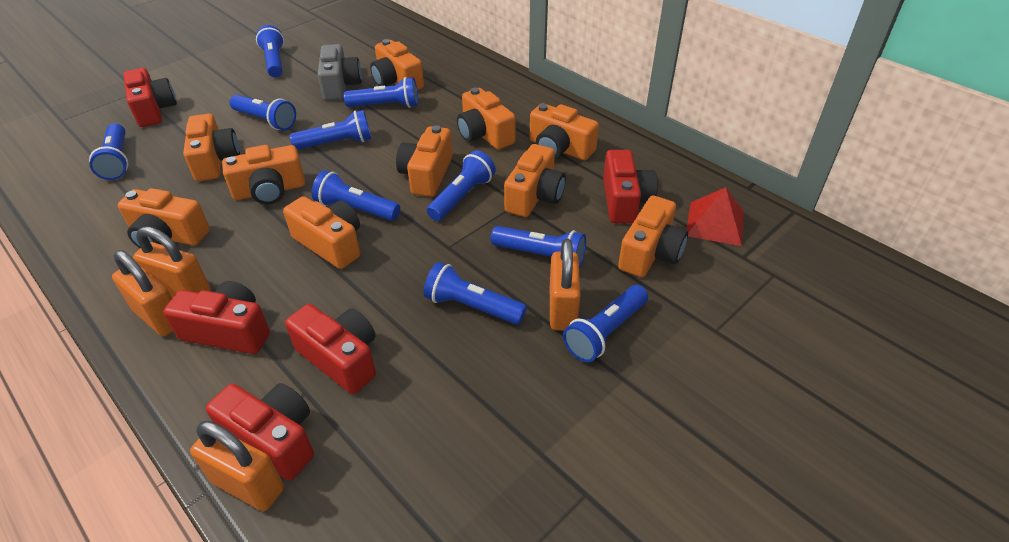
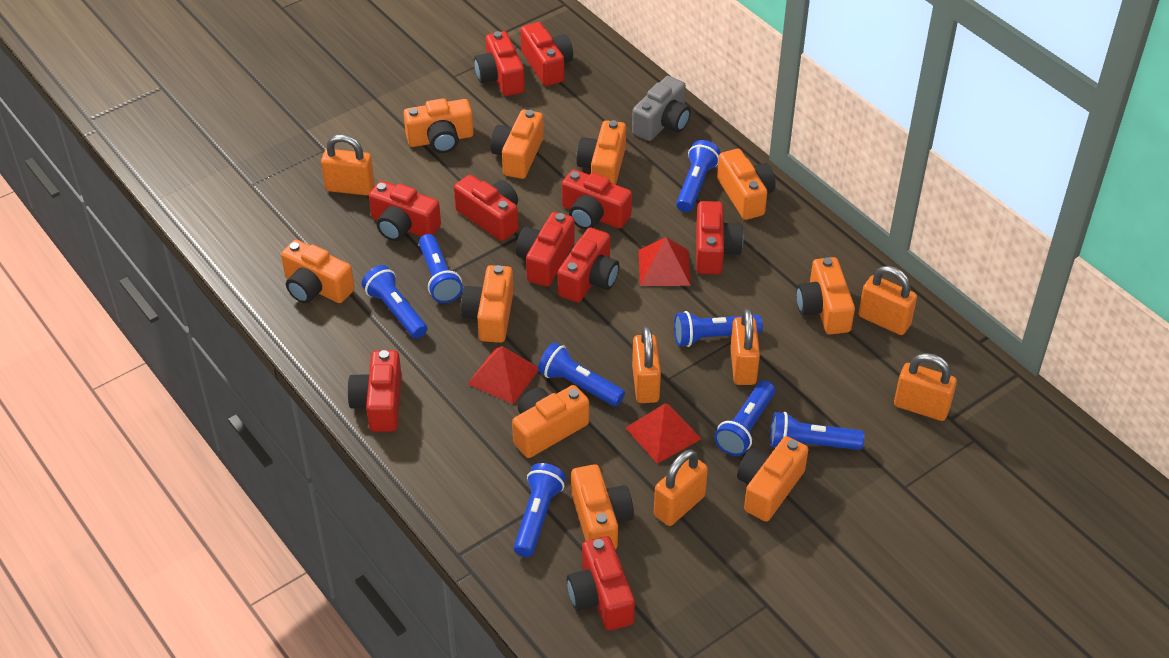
blue flashlight: [89,123,128,180] [229,95,296,130] [256,25,284,77] [290,110,371,150] [312,170,400,221] [344,77,418,108] [424,262,527,325] [427,150,496,221] [491,226,586,268] [563,285,648,362] = 10 -> [362,265,427,339] [419,234,463,303] [514,463,566,557] [538,342,625,406] [674,311,763,347] [676,140,720,212] [714,380,775,456] [770,412,865,450] = 8
orange padlock: [112,250,173,336] [133,226,211,298] [190,421,284,511] [550,239,581,331] = 4 -> [321,134,375,195] [632,326,661,403] [654,450,708,526] [730,308,760,385] [858,266,917,335] [894,353,957,421] = 6
red camera: [123,68,177,127] [163,281,270,354] [206,383,314,481] [285,304,376,394] [603,150,658,223] = 5 -> [347,350,402,432] [369,181,441,241] [454,175,518,241] [474,31,525,96] [516,212,575,287] [521,22,573,86] [557,228,619,302] [562,169,632,230] [567,536,635,631] [696,201,744,275] = 10
red pyramid: [687,187,744,246] = 1 -> [468,346,538,404] [625,403,701,464] [639,237,691,286] = 3

